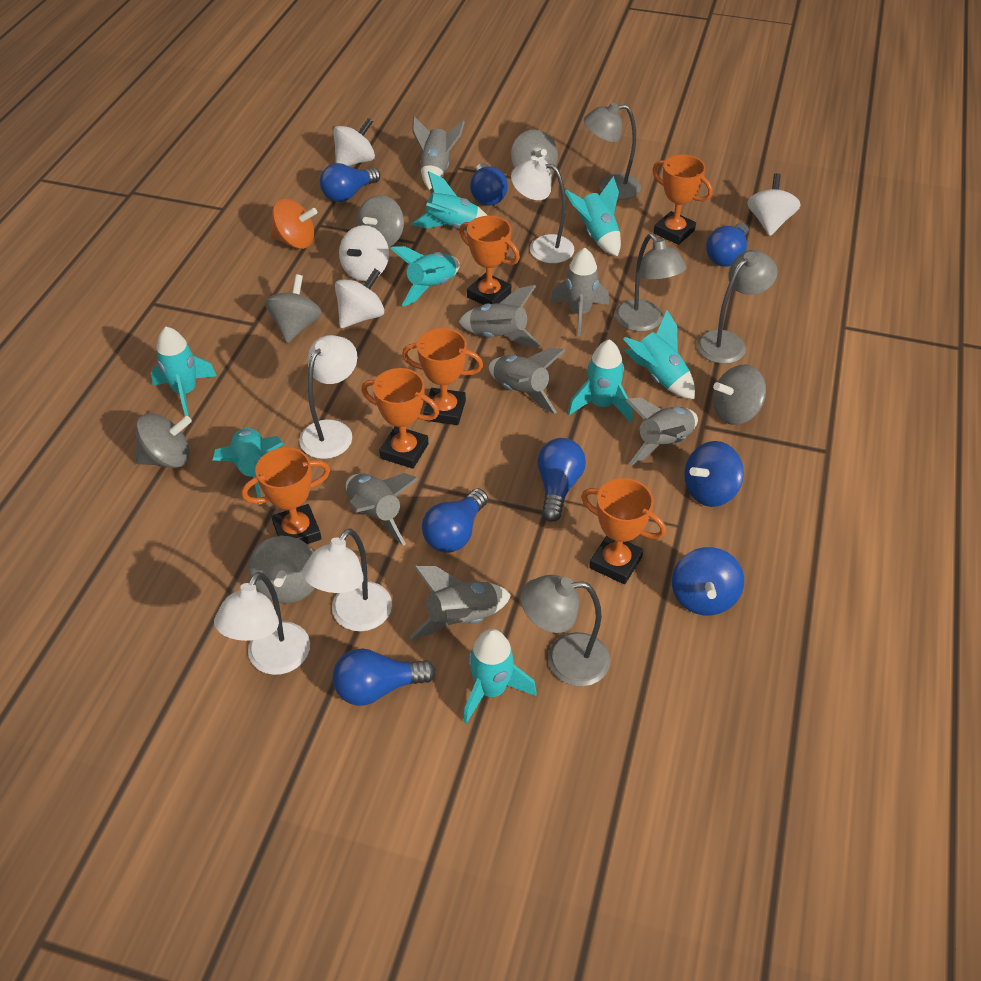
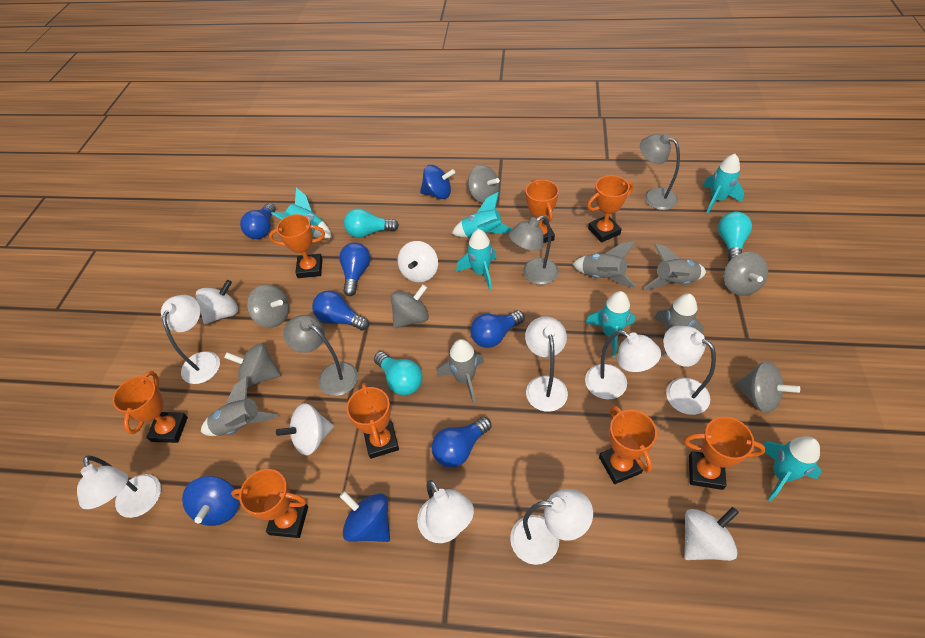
blue light bulb: [320,163,380,202] [333,648,436,706] [422,488,488,553] [470,163,508,206] [537,438,586,522] [706,223,749,267] = 6 -> [240,203,276,239] [312,290,369,330] [339,242,370,296] [432,417,492,468] [470,311,525,348] = 5
blue spinning top: [672,547,744,615] [684,441,744,507] = 2 -> [182,476,239,526] [340,491,390,542] [420,165,455,199] = 3
grey lamp: [520,575,610,687] [584,103,641,199] [615,233,686,332] [697,250,777,364] = 4 -> [283,315,358,396] [509,215,559,285] [640,134,680,210] = 3
grey rocket: [346,473,419,546] [410,566,511,639] [412,117,465,190] [459,285,541,347] [489,348,566,414] [550,248,609,336] [626,398,698,466] = 7 -> [201,376,278,436] [437,339,484,404] [573,242,636,288] [644,244,706,290] [654,294,704,358] = 5
orange spinning top: [271,198,317,249] = 1 -> none = 0
orange trophy: [241,447,330,544] [361,368,439,469] [402,328,483,425] [459,216,520,305] [581,478,666,584] [652,155,713,245] = 6 -> [113,371,188,443] [231,469,308,538] [269,214,325,278] [347,383,399,459] [526,179,559,243] [587,175,634,243] [599,405,657,484] [684,417,766,490] = 8
turquoise light bulb: none = 0 -> [344,208,399,238] [374,351,422,395] [718,212,752,261] = 3
turquoise rocket: [151,327,217,416] [212,428,284,504] [390,246,460,307] [411,171,488,229] [463,629,537,724] [565,176,621,256] [568,339,633,423] [623,310,695,399] = 8 -> [271,187,332,239] [452,192,512,238] [456,229,496,290] [585,291,635,357] [703,154,744,213] [759,436,821,502] = 6
white lamp: [214,572,310,675] [299,335,357,459] [302,528,392,631] [511,159,574,263] = 4 -> [77,456,161,518] [161,295,220,384] [417,480,474,543] [510,489,593,565] [525,317,568,412] [585,330,661,399] [663,326,716,415] = 7

